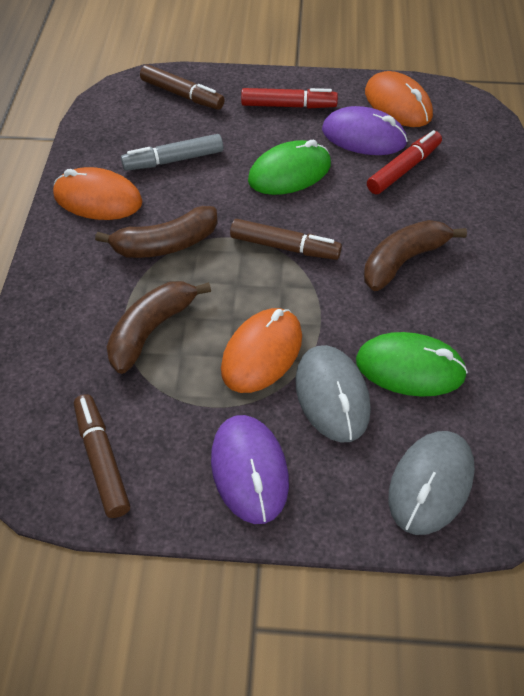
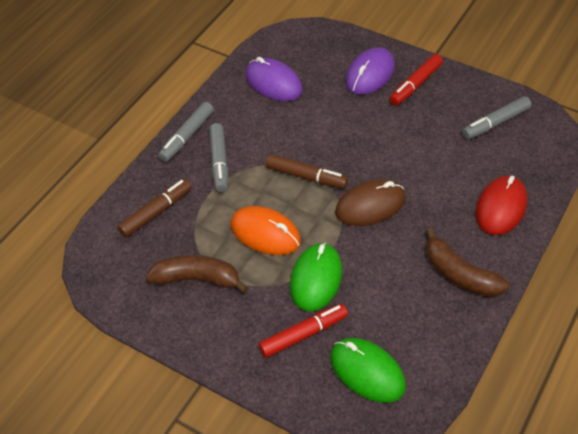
brown banana: [95,206,218,258] [107,281,211,374] [364,220,467,291] = 3 -> [146,255,248,293] [426,228,509,297] = 2
brown marker: [74,394,130,518] [140,64,225,110] [230,219,342,260] = 3 -> [117,179,192,238] [266,154,348,189] = 2
brown mouse: none = 0 -> [335,179,406,226] = 1
grey marker: [121,134,223,171] = 1 -> [158,102,214,162] [209,123,228,192] [462,96,532,139] = 3
grey mouse: [295,345,371,442] [389,431,475,535] = 2 -> none = 0
orange mouse: [53,167,142,220] [221,308,302,393] [365,71,433,127] = 3 -> [231,206,301,255] = 1
red mouse: none = 0 -> [476,176,527,235] = 1

